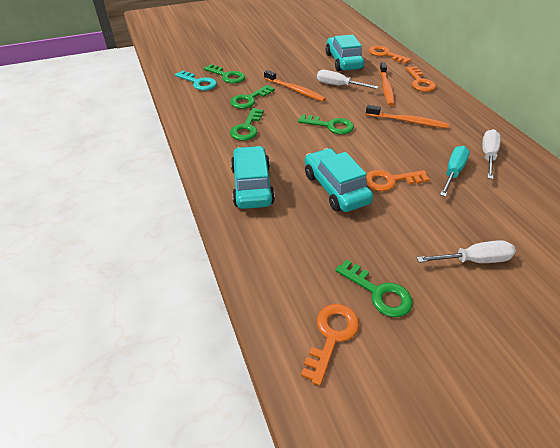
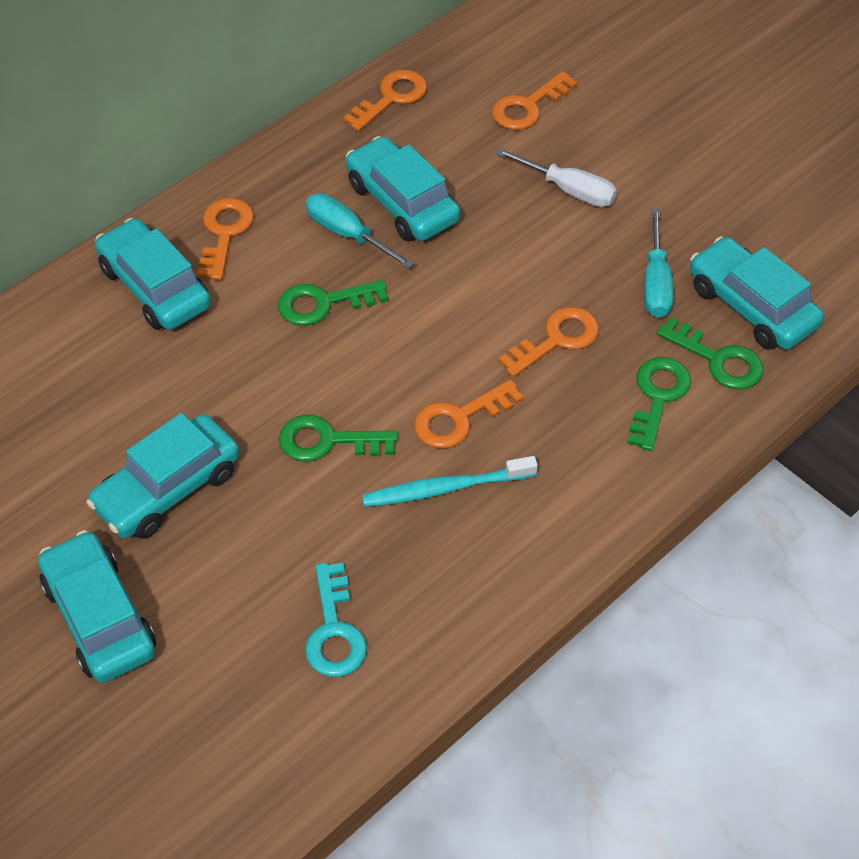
green key: [204,64,245,84] [230,85,275,109] [230,108,264,141] [298,114,354,134] [335,259,413,317] = 5 -> [278,280,388,326] [279,415,398,462] [627,357,691,451] [657,317,764,390] = 4
orange key: [301,304,359,386] [366,170,430,191] [369,46,411,64] [406,67,436,92] = 4 -> [198,198,254,280] [343,70,427,131] [414,379,524,449] [492,71,578,130] [498,307,599,377] = 5
orange toothbrush: [264,70,326,102] [366,105,449,128] [379,62,394,106] = 3 -> none = 0
turquoise car: [231,146,275,209] [305,148,373,212] [326,35,364,71] = 3 -> [38,530,156,683] [86,413,240,539] [95,218,211,330] [346,136,460,241] [690,236,824,350] = 5
turquoise screwdriver: [440,146,470,197] = 1 -> [306,193,414,269] [644,209,673,318] = 2
turquoise toothbrush: none = 0 -> [362,456,538,507] = 1
white screwdriver: [317,70,378,89] [417,240,516,263] [482,129,501,179] = 3 -> [495,148,617,207] = 1

